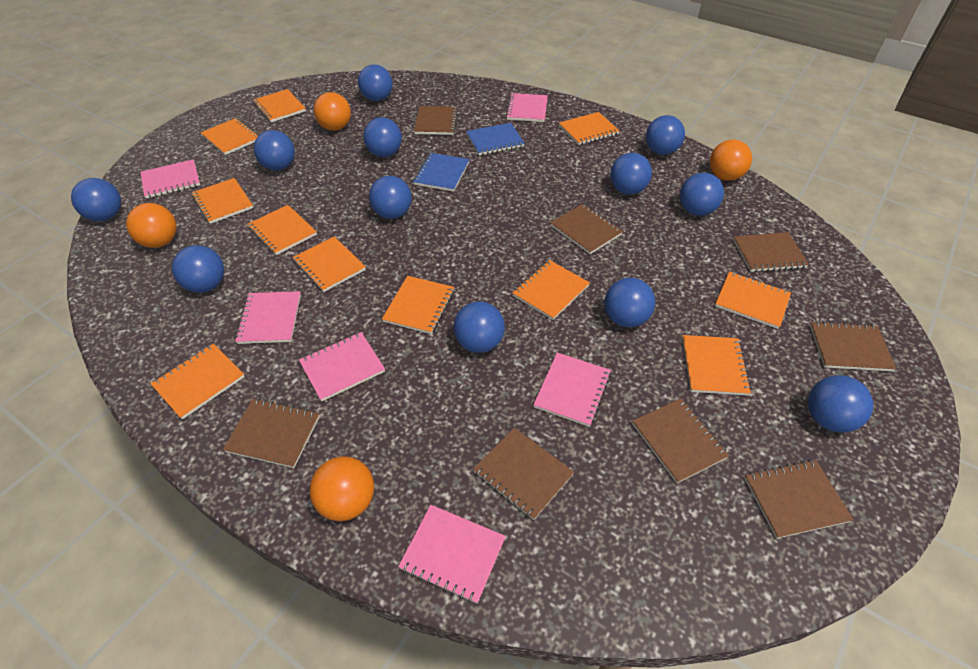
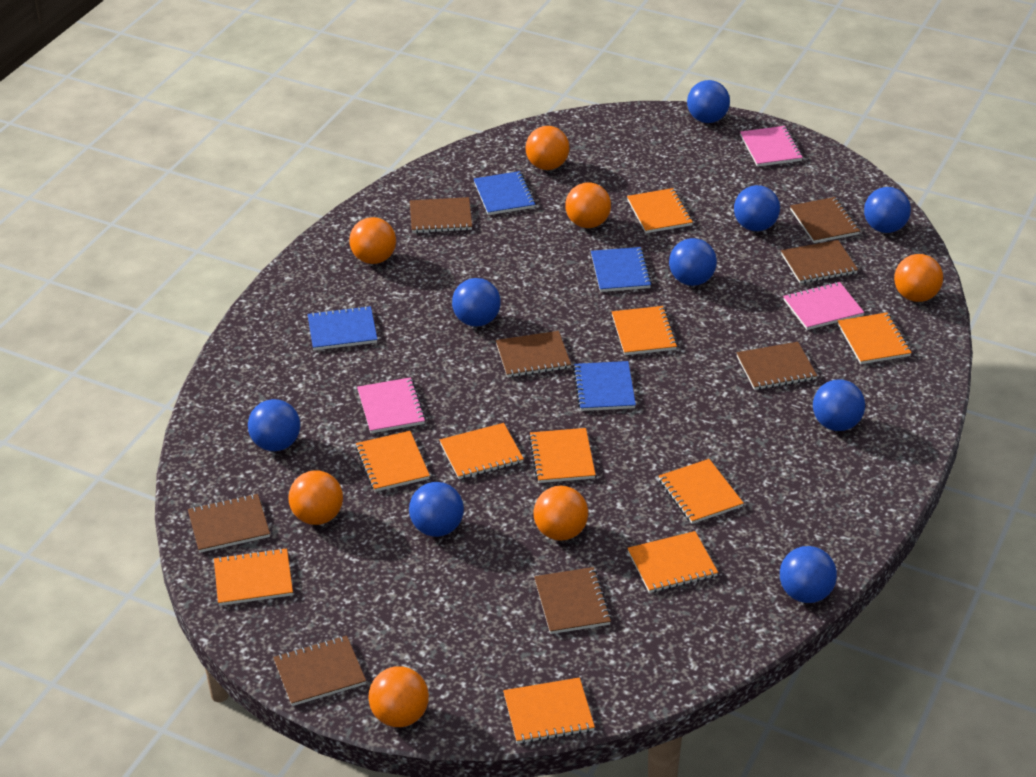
blue ball: [71,178,121,221] [172,245,224,293] [254,130,295,171] [358,64,393,101] [363,117,402,157] [369,176,412,219] [454,301,505,353] [604,278,655,327] [610,153,652,194] [646,115,685,155] [680,173,724,216] [808,375,873,432] = 12 -> [248,399,300,451] [409,482,464,537] [452,278,501,327] [669,238,717,286] [687,80,730,123] [734,185,780,231] [780,546,837,603] [813,379,865,431] [864,187,911,233] = 9
blue notebook: [413,153,469,192] [466,123,525,155] = 2 -> [307,306,378,350] [474,171,536,215] [573,361,636,411] [591,247,652,292] = 4
orange ball: [126,203,177,248] [309,456,374,521] [314,92,351,131] [710,139,752,181] = 4 -> [288,471,343,525] [349,217,396,264] [368,666,429,727] [525,126,570,170] [533,486,588,541] [565,182,611,228] [894,254,943,302] = 7
orange notebook: [151,344,245,419] [192,178,253,224] [201,118,259,155] [247,205,317,255] [253,89,306,122] [292,236,366,292] [382,276,454,334] [512,260,590,320] [559,112,619,145] [682,335,751,396] [715,272,791,329] = 11 -> [214,548,293,606] [355,431,430,492] [440,423,524,479] [503,677,595,744] [529,428,596,483] [612,306,677,355] [627,188,693,233] [627,531,718,593] [659,459,744,524] [838,313,912,364] = 10
pink notebook: [140,159,200,198] [235,291,301,344] [299,332,385,402] [398,505,506,604] [506,93,548,122] [533,353,611,427] = 6 -> [357,377,426,433] [740,126,803,167] [783,282,864,330] = 3

